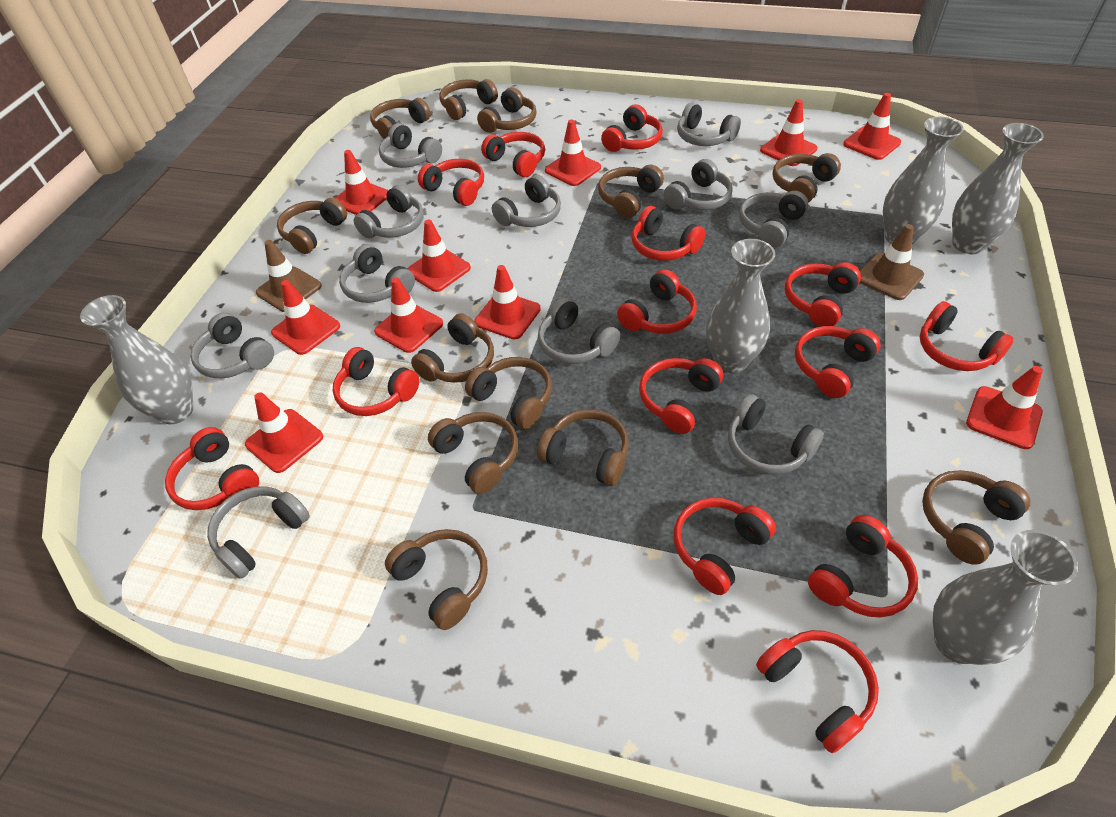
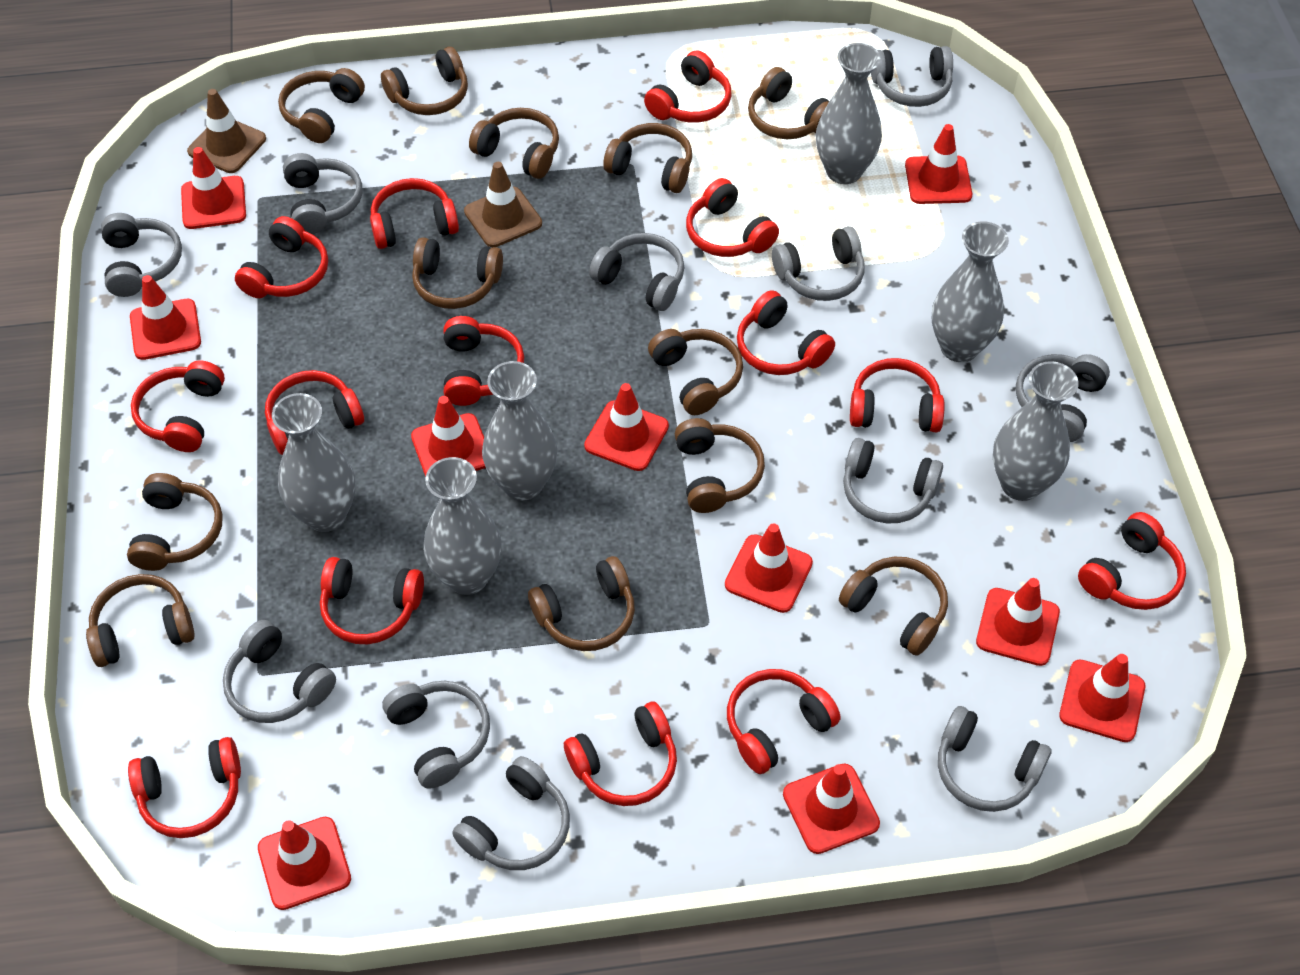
grey vase: [80,295,194,424] [706,239,775,373] [883,117,964,244] [933,530,1078,665] [952,123,1044,254] = 5 -> [272,393,355,532] [423,457,501,595] [482,361,557,501] [816,43,882,184] [932,221,1009,362] [993,361,1079,501] = 6

